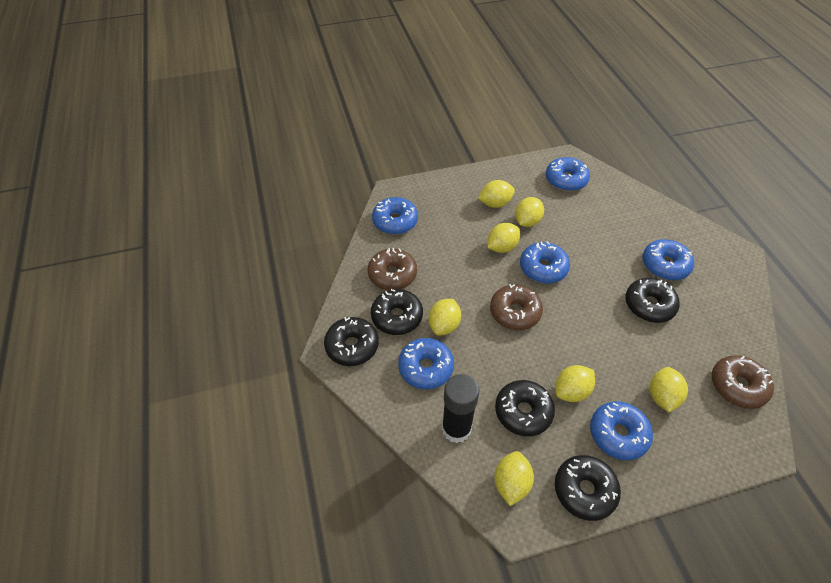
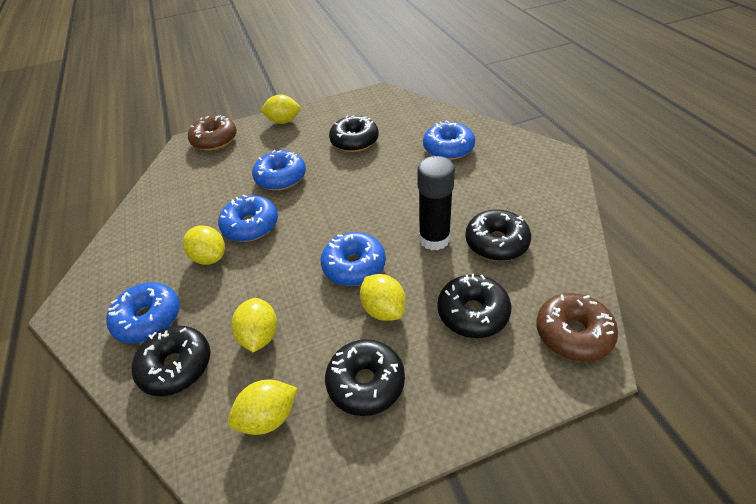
blue donut: [372,197,418,235] [398,338,454,389] [520,242,570,284] [546,157,590,191] [590,401,653,460] [642,239,694,281] = 6 -> [106,282,180,343] [218,195,278,242] [252,150,306,191] [321,232,386,286] [423,121,475,160] = 5
brown donut: [368,248,417,290] [490,284,543,330] [712,355,774,409] = 3 -> [188,115,237,151] [536,293,618,362] = 2
yellow lemon: [428,299,461,336] [478,180,515,208] [488,223,520,253] [494,451,534,506] [515,197,544,227] [555,365,595,402] [650,367,688,412] = 7 -> [183,225,225,265] [228,379,298,435] [232,298,277,353] [260,94,300,124] [360,274,406,321] = 5

